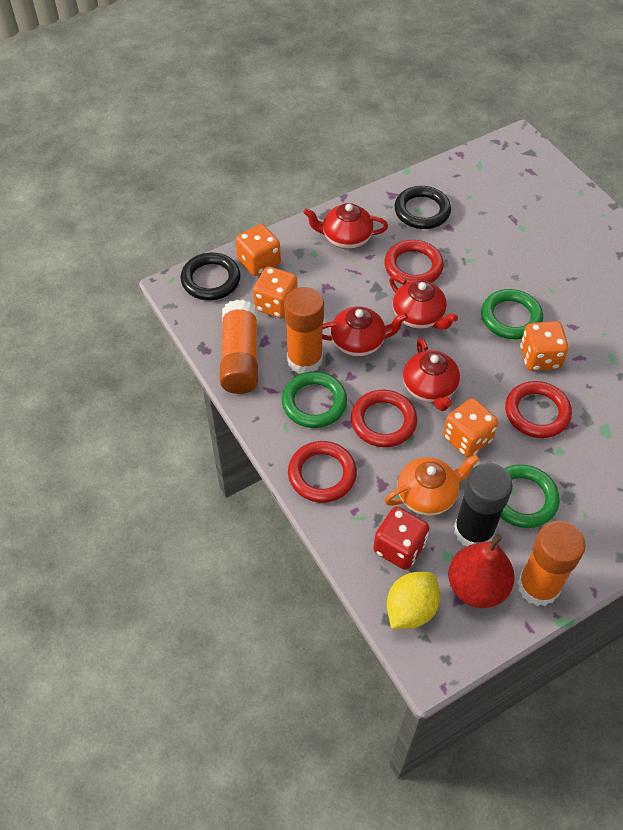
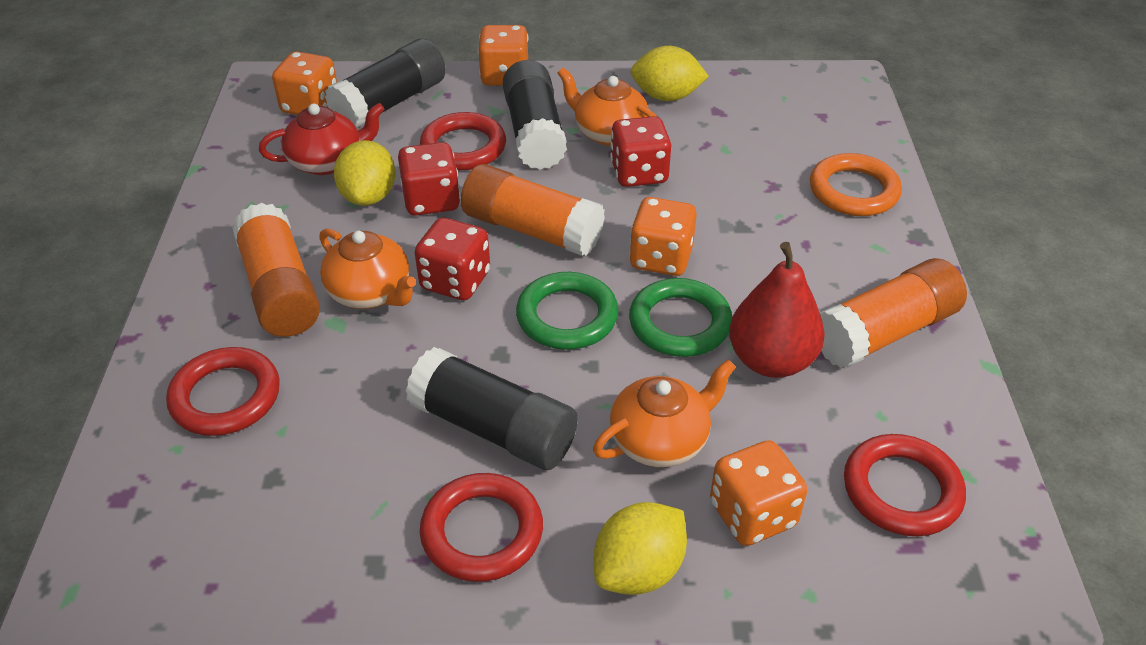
black glue stick: [454,463,513,546] = 1 -> [325,39,446,128] [406,347,578,470] [503,60,567,170] = 3
black ring: [180,253,240,300] [394,186,451,229] = 2 -> none = 0
green ring: [282,372,347,428] [481,289,543,339] [500,464,560,528] = 3 -> [516,272,619,350] [629,278,732,357] = 2
orange ring: none = 0 -> [810,153,902,216] = 1
orange teapot: [384,454,480,516] = 1 -> [320,229,416,309] [558,67,657,146] [593,359,736,467] = 3
red dice: [373,507,429,570] = 1 -> [398,142,460,216] [415,218,490,300] [610,116,671,187] = 3
red teapot: [304,203,388,249] [322,306,408,356] [389,275,458,330] [403,338,460,411] = 4 -> [259,103,385,175] = 1
yellow lemon: [387,572,440,629] = 1 -> [334,140,396,206] [594,502,687,595] [630,46,709,101] = 3

